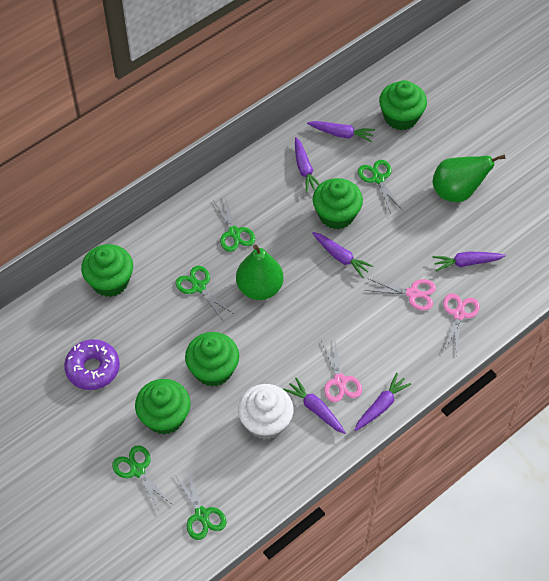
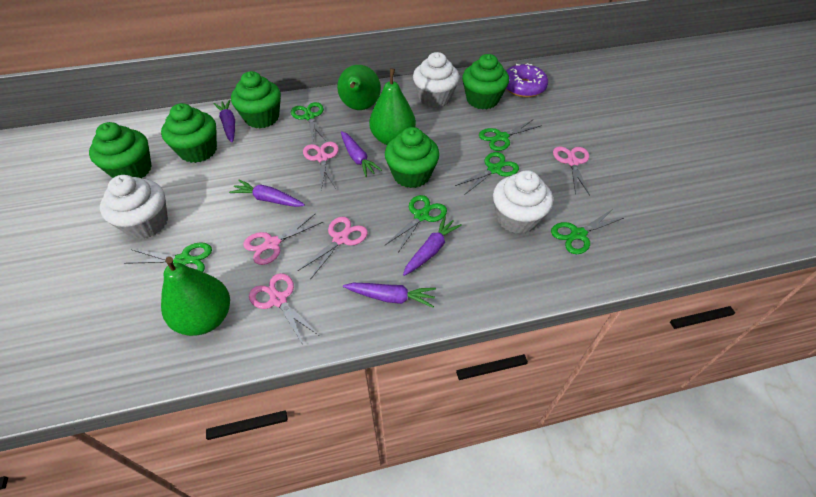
green pear: [236,245,284,300] [432,154,505,202] = 2 -> [161,257,230,336] [337,65,381,110] [369,68,416,145] = 3
green scissors: [112,445,173,512] [174,467,226,540] [176,266,234,320] [212,197,255,252] [358,160,403,214] = 5 -> [125,242,212,272] [291,102,326,141] [385,195,447,253] [455,152,519,194] [479,120,542,151] [551,210,624,254] = 6
pink scissors: [321,337,362,402] [365,278,436,311] [443,293,480,356] = 3 -> [243,213,323,265] [249,273,318,344] [298,217,368,280] [303,142,339,190] [553,147,590,196] = 5
purple carrot: [283,377,346,434] [295,137,320,193] [307,121,375,143] [312,232,374,278] [354,373,412,431] [433,251,506,272] = 6 -> [214,100,235,142] [229,180,305,207] [341,131,382,177] [343,283,436,308] [403,216,462,276] = 5
white cupcake: [238,384,294,440] = 1 -> [100,175,168,239] [413,52,459,108] [493,170,553,234] = 3

